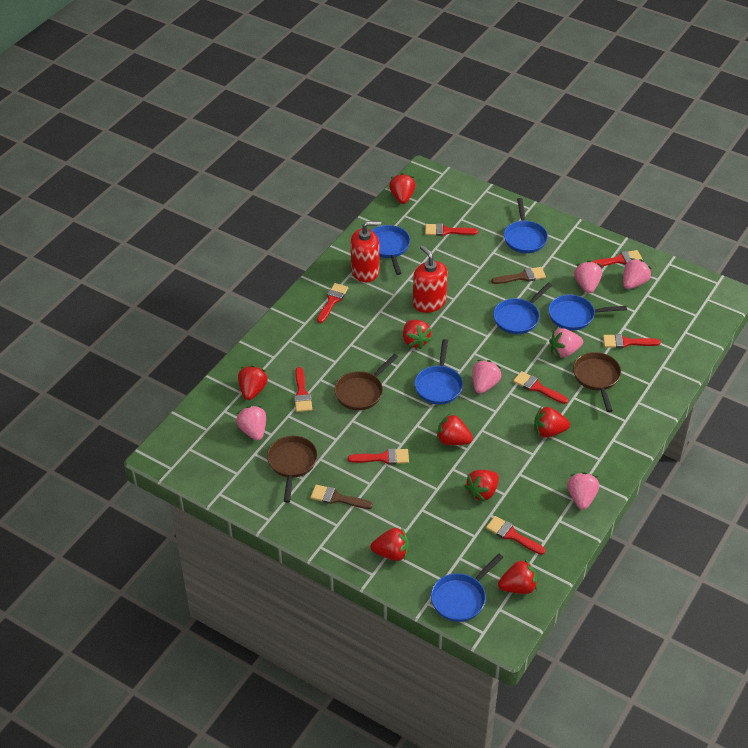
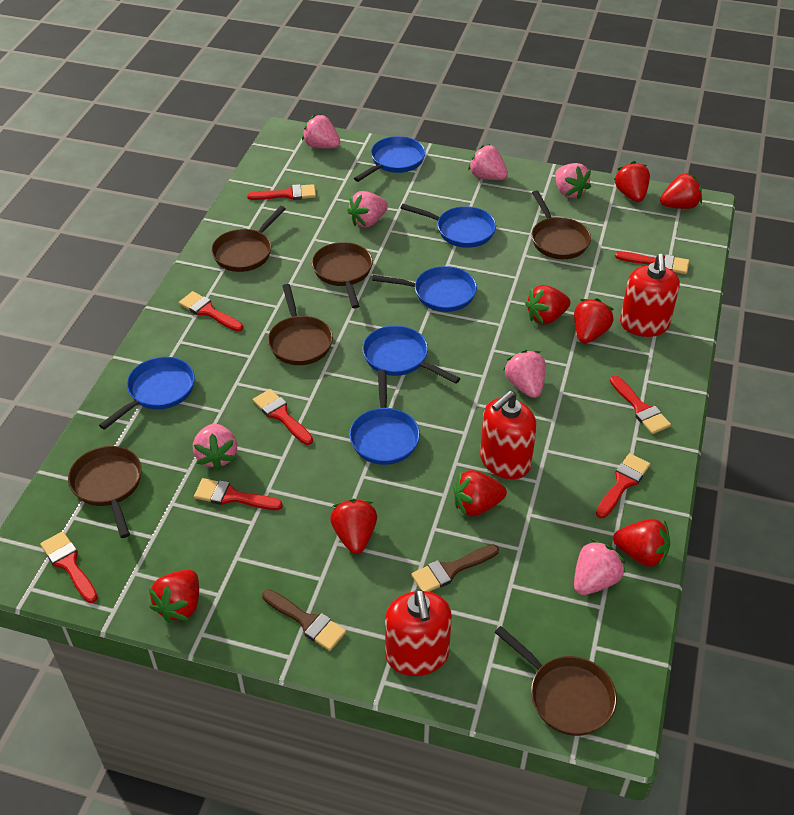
brown pan: [267,436,318,503] [334,354,398,410] [573,352,621,412] = 3 -> [68,446,142,538] [211,206,286,272] [268,284,333,365] [312,242,373,309] [495,626,617,736] [532,190,591,259] = 6
pink strawberry: [236,405,266,441] [472,360,502,394] [549,328,583,357] [567,472,599,510] [574,261,602,293] [623,258,652,289] = 6 -> [193,424,237,470] [302,114,340,149] [347,191,388,227] [468,144,508,180] [504,350,546,398] [555,163,591,199] [574,539,625,595] = 7
red soap dispenser: [350,221,381,282] [413,245,448,313] = 2 -> [385,589,452,676] [480,391,537,479] [620,254,680,337] = 3

